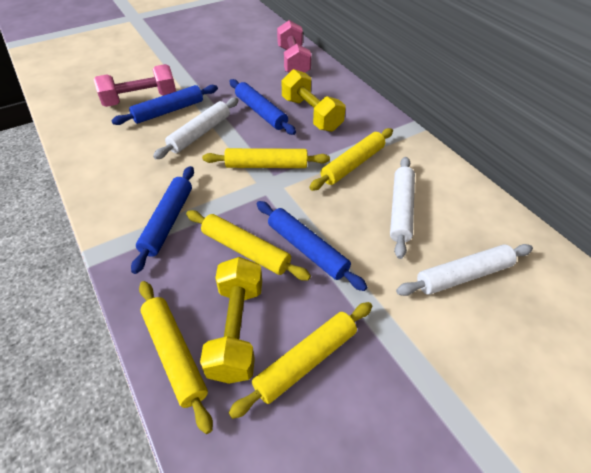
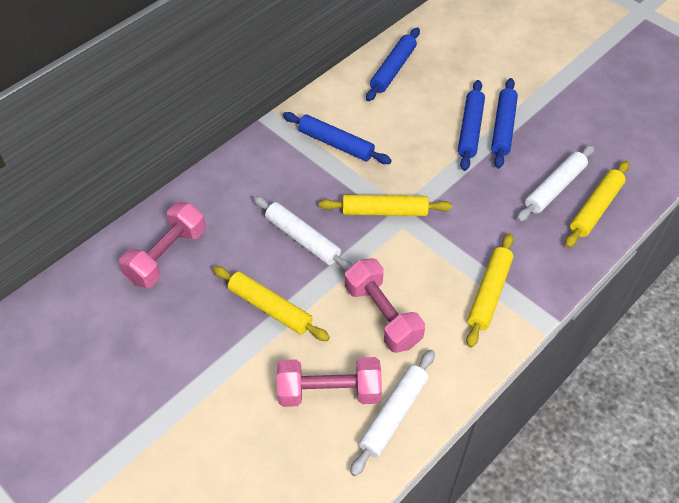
pink dumbbell: [94,64,176,107] [277,20,312,73] = 2 -> [119,202,206,288] [277,357,382,407] [345,258,425,353] = 3
yellow dumbbell: [200,257,262,384] [282,69,345,132] = 2 -> none = 0
yellow rolling pin: [139,281,213,434] [186,210,311,281] [202,148,330,168] [228,302,372,419] [309,128,393,191] = 5 -> [213,266,330,341] [319,195,452,216] [466,233,514,348] [565,161,629,248] = 4

